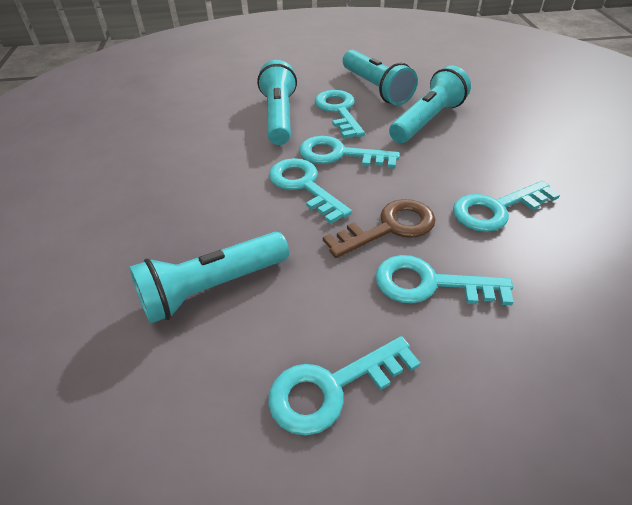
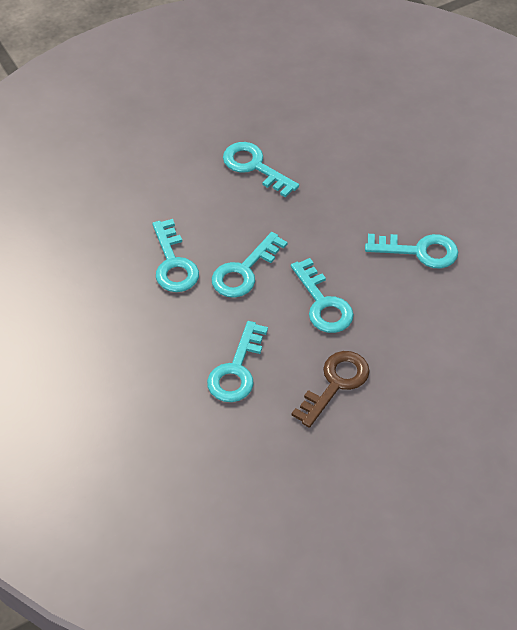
turquoise flashlight: [129,232,289,324] [257,60,297,145] [343,50,418,105] [389,65,471,143] = 4 -> none = 0

